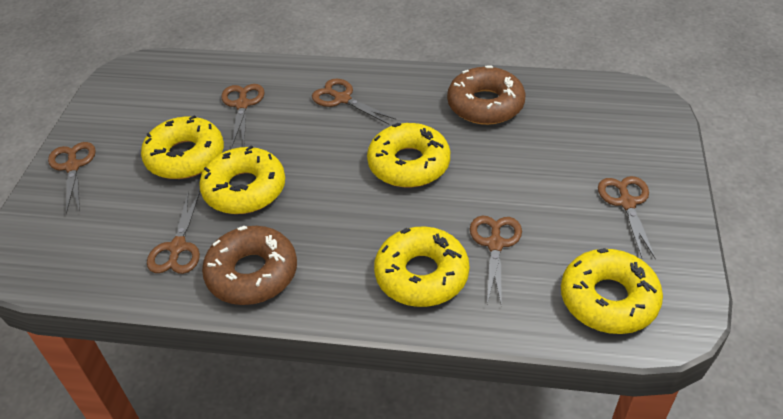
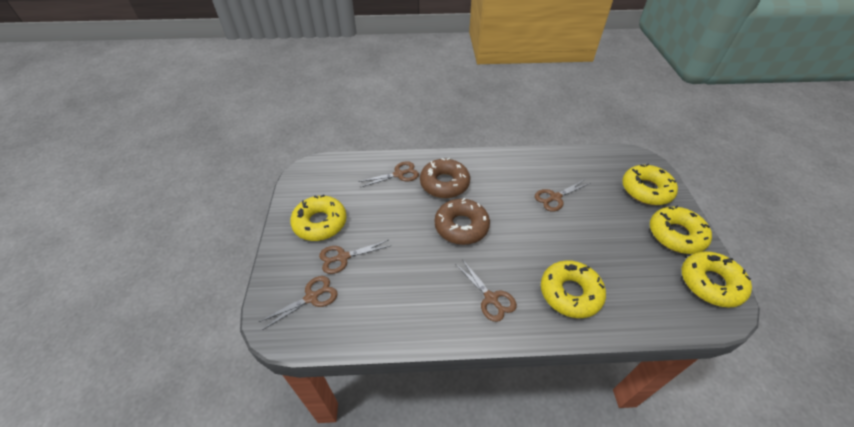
brown scissors: [48,142,96,214] [147,191,200,274] [221,84,265,146] [312,78,396,125] [470,216,522,307] [598,176,656,259] = 6 -> [259,276,338,330] [319,240,390,274] [358,161,419,187] [456,259,517,322] [535,179,590,212] = 5

